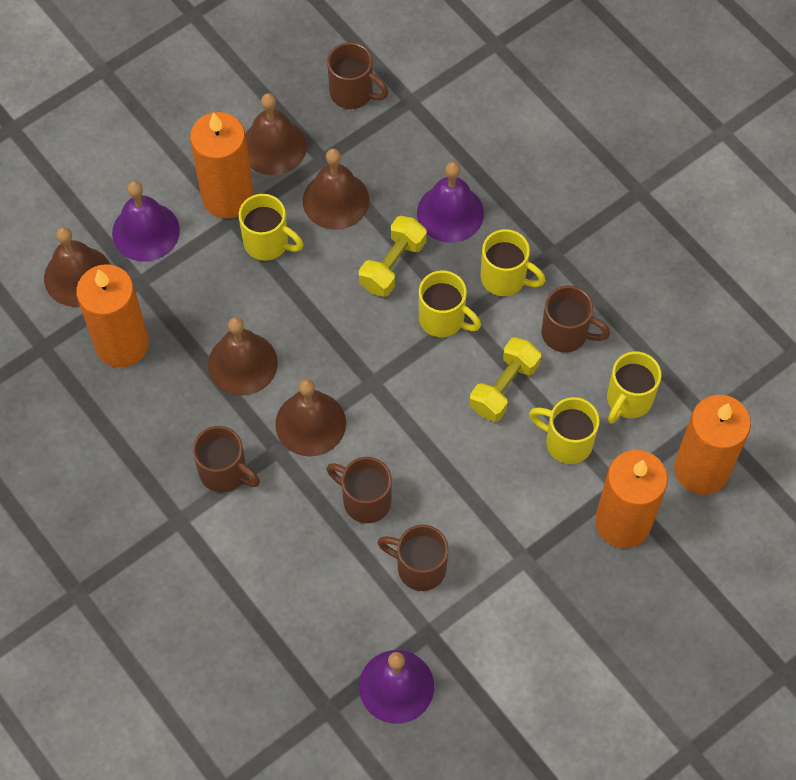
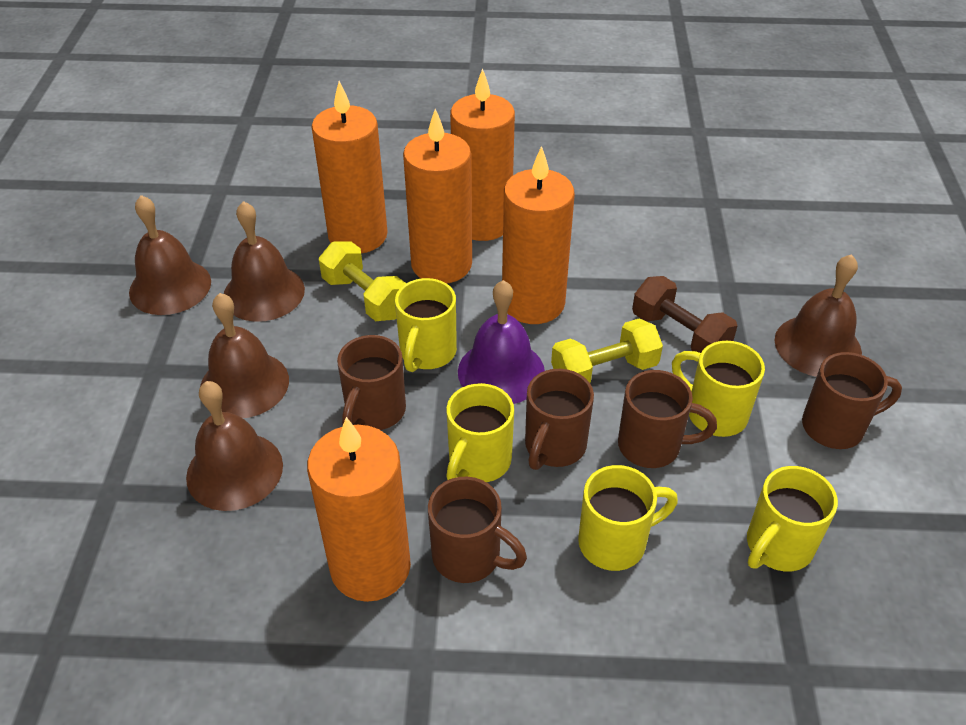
brown dumbbell: none = 0 -> [632,276,737,353] = 1
orange candle: [76,264,149,368] [190,112,253,218] [595,450,668,548] [674,395,751,495] = 4 -> [307,417,411,602] [312,81,388,253] [403,109,472,284] [450,69,515,241] [502,146,575,324] = 5
purple bell: [112,181,180,262] [359,650,434,724] [417,162,484,243] = 3 -> [458,280,545,404] = 1

